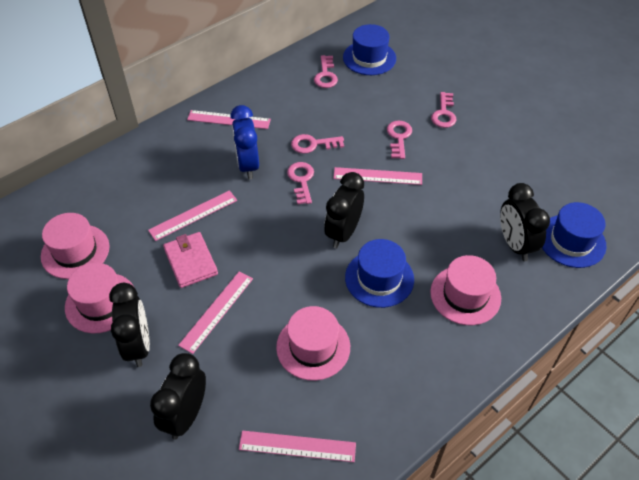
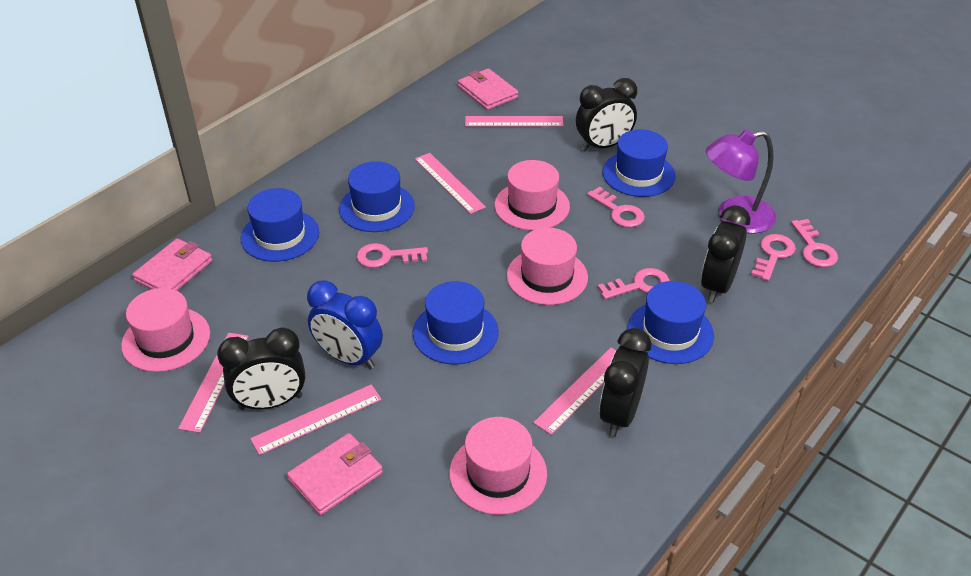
blue hat: [343,24,396,75] [345,239,414,308] [542,202,606,268] = 3 -> [241,188,319,262] [339,161,415,232] [412,281,499,365] [602,129,676,197] [628,281,714,364] = 5
pink wallet: [163,232,218,288] = 1 -> [132,238,212,291] [287,433,383,515] [458,69,518,110] = 3
purple lamp: none = 0 -> [706,129,776,234] = 1

